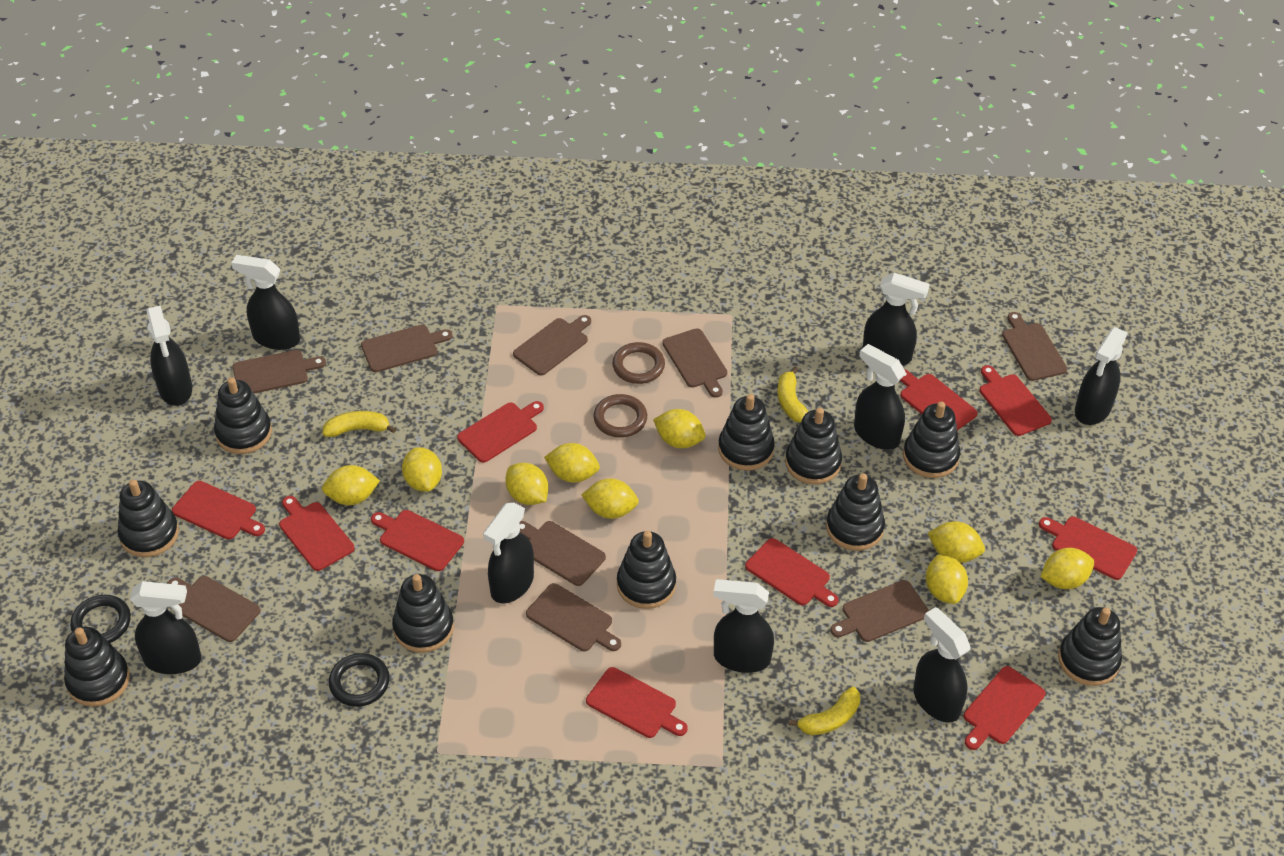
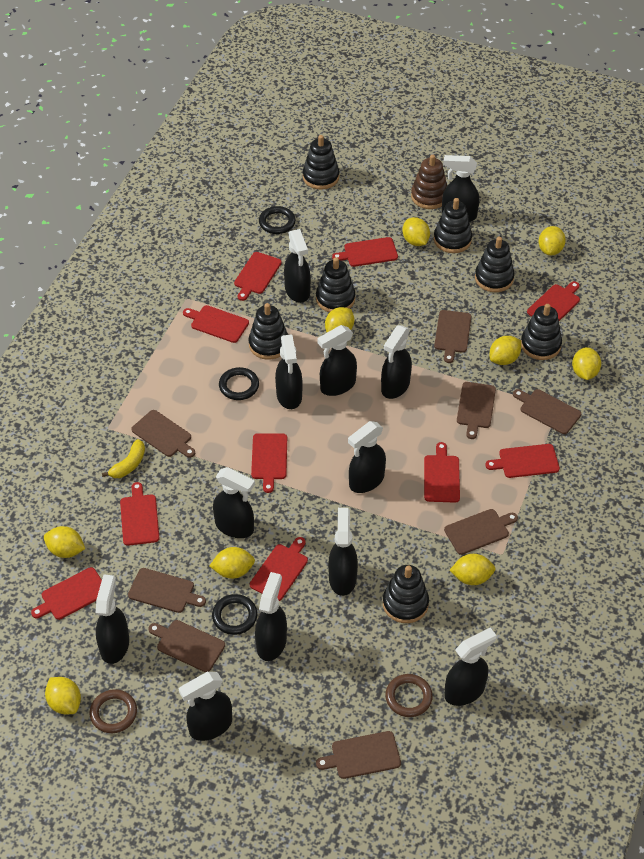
black ring: [70,595,131,643] [329,653,390,707] = 2 -> [212,594,257,635] [219,367,259,400] [259,206,296,234] = 3
black spray bottle: [130,581,201,674] [147,306,192,406] [231,255,300,350] [483,503,534,604] [713,579,774,673] [854,344,906,450] [862,273,930,366] [913,607,971,723] [1075,327,1128,425] = 9 -> [96,574,129,664] [179,672,232,741] [213,467,255,538] [255,572,287,661] [275,334,303,409] [284,229,311,303] [317,325,357,396] [328,508,358,596] [348,421,386,493] [381,325,412,399] [442,155,479,222] [444,628,497,706] = 12
black stacking toy: [64,627,130,707] [118,479,179,557] [214,377,272,454] [392,574,454,653] [617,531,676,609] [718,394,775,471] [785,408,842,484] [826,473,885,551] [903,402,960,478] [1058,607,1122,686] = 10 -> [248,303,288,360] [303,135,339,190] [316,257,355,313] [383,565,429,623] [434,198,472,253] [475,237,514,292] [521,304,562,360] = 7
brown cutting board: [167,576,261,642] [233,350,326,393] [361,325,453,372] [513,315,591,375] [519,521,606,586] [526,583,621,651] [662,328,727,398] [831,580,929,642] [1002,312,1067,381] = 9 -> [128,568,206,613] [131,410,195,458] [148,620,225,672] [316,731,401,779] [434,310,471,363] [444,509,518,555] [457,382,496,439] [513,389,581,434] = 8
brown stacking toy: none = 0 -> [411,154,447,209] = 1
yellow banana: [322,411,396,437] [777,366,808,423] [788,687,860,735] = 3 -> [102,439,145,478] = 1

